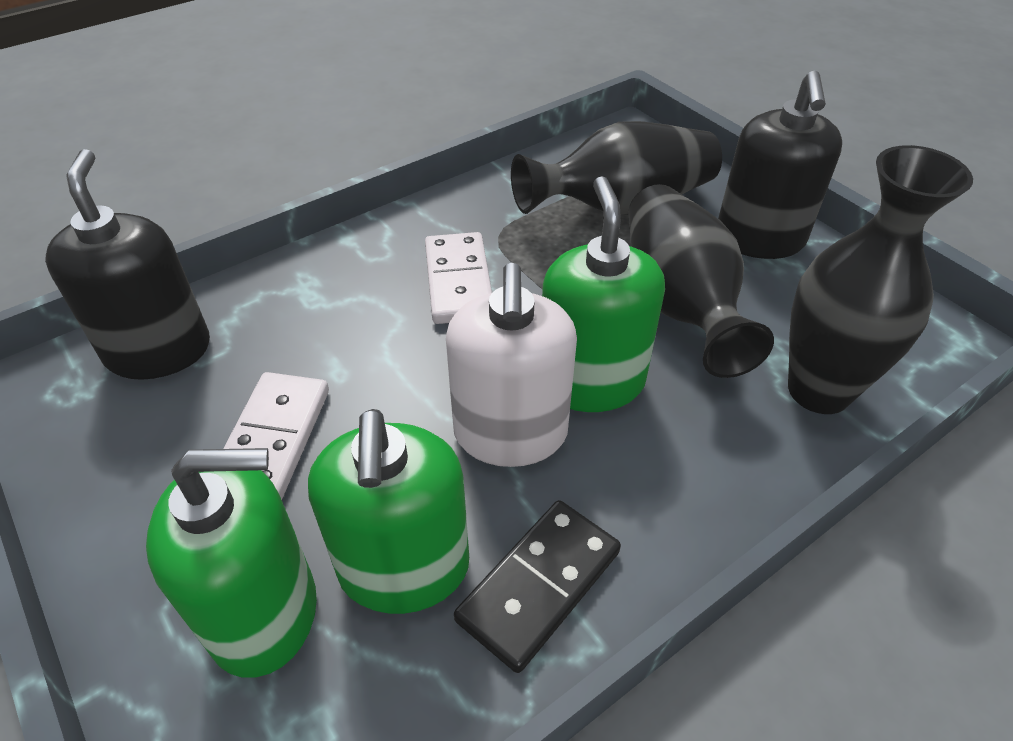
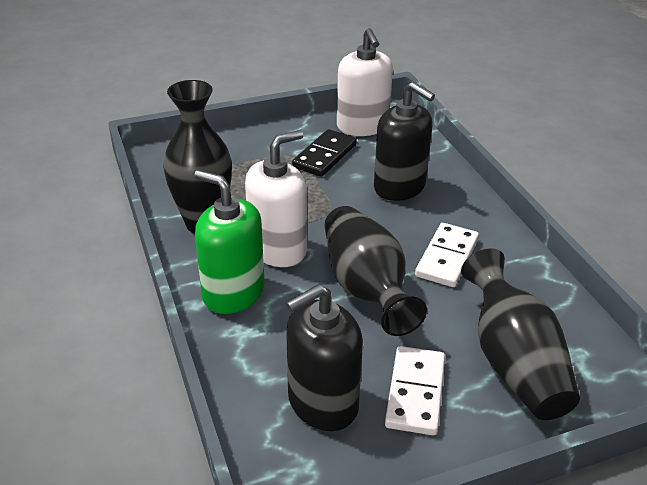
green soap dispenser: [146,448,317,678] [308,409,469,614] [542,176,665,412] = 3 -> [194,170,265,314] = 1
white soap dispenser: [446,263,577,467] = 1 -> [245,130,307,267] [337,28,393,136] = 2

